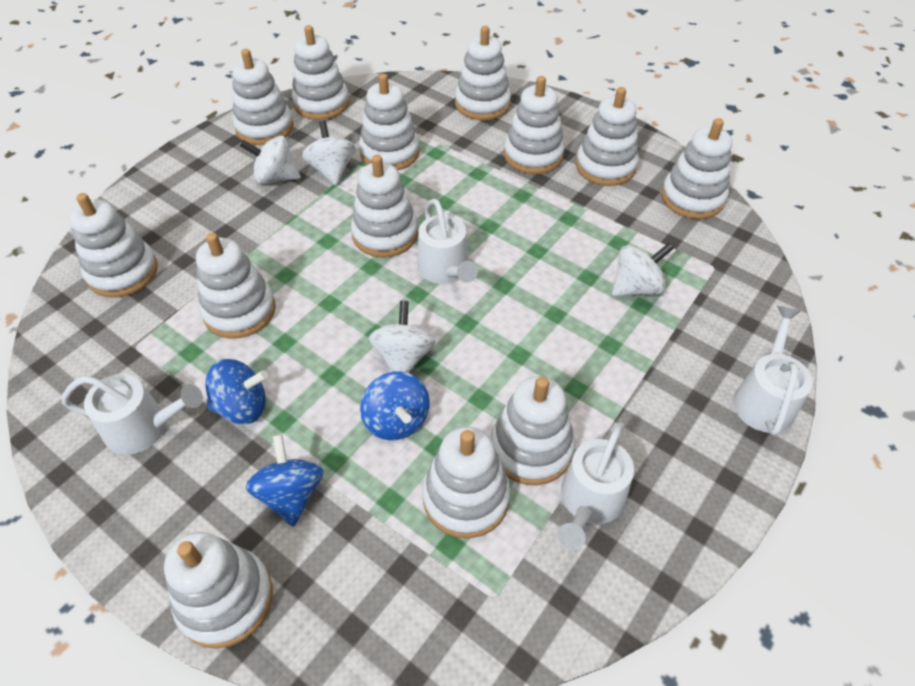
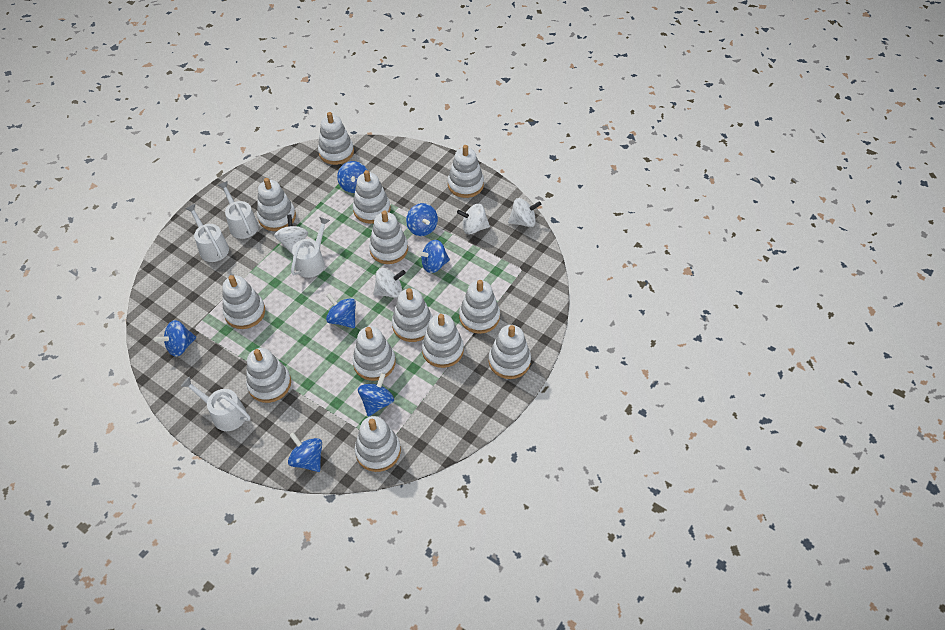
blue spinning top: [206,359,268,424] [246,434,324,527] [360,371,430,440] = 3 -> [154,320,196,357] [288,432,322,472] [326,293,356,328] [337,161,367,193] [358,373,394,417] [406,203,438,236] [416,240,450,273] = 7

